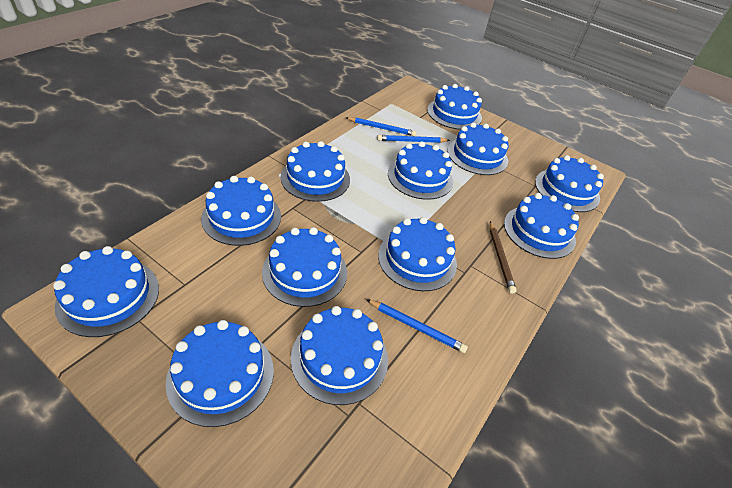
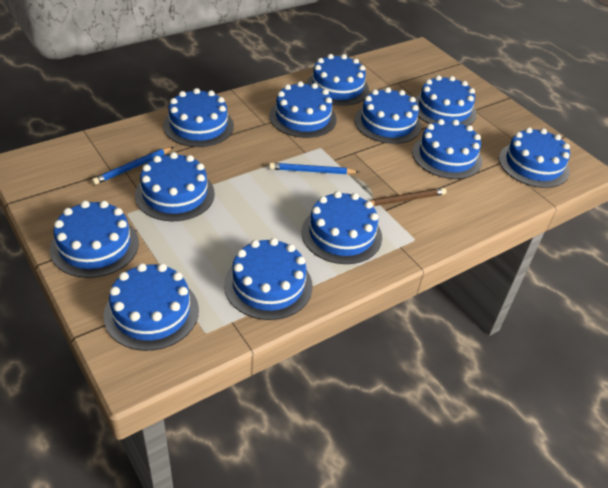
blue pencil: [346,117,417,136] [366,299,468,353] [377,135,450,143] = 3 -> [92,147,173,185] [269,163,359,174] = 2

